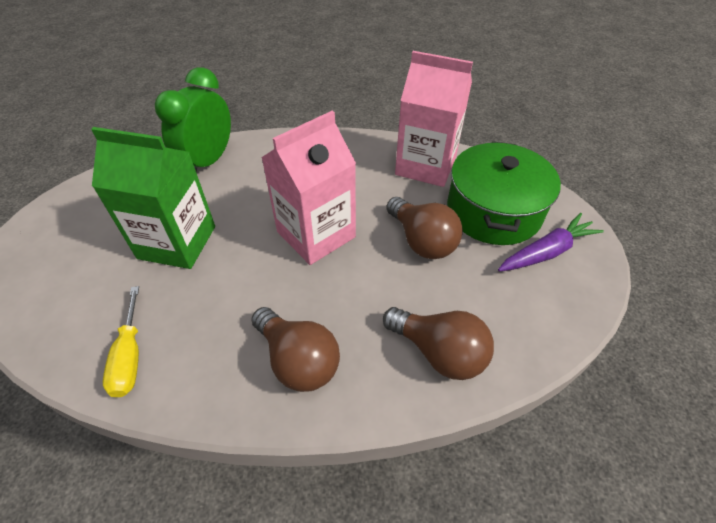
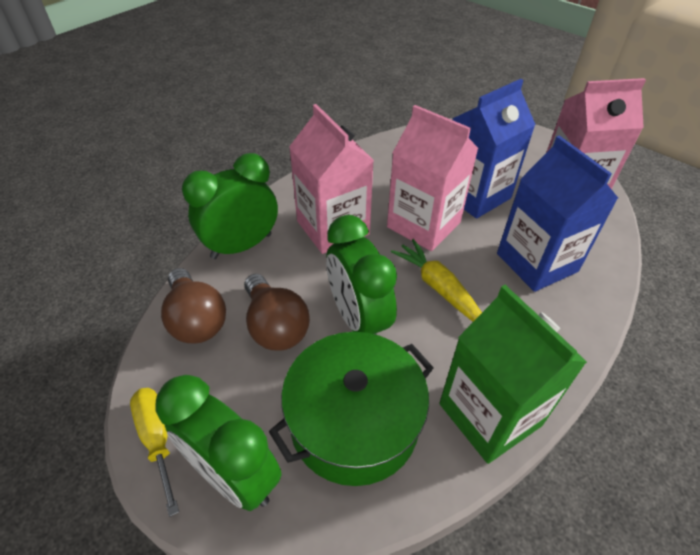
blue carton: none = 0 -> [452,79,536,219] [497,135,618,292] = 2
brown light bulb: [251,307,340,392] [383,307,494,380] [386,197,463,259] = 3 -> [161,268,226,343] [244,274,310,351] = 2
green clock: [155,67,231,172] = 1 -> [155,375,282,511] [182,153,278,259] [326,215,397,335] = 3
pink carton: [261,111,356,265] [395,51,473,187] = 2 -> [289,104,374,254] [387,105,479,251] [546,78,646,189] = 3
purple carrot: [498,213,604,272] = 1 -> none = 0
yellow carrot: none = 0 -> [391,239,482,322] = 1

